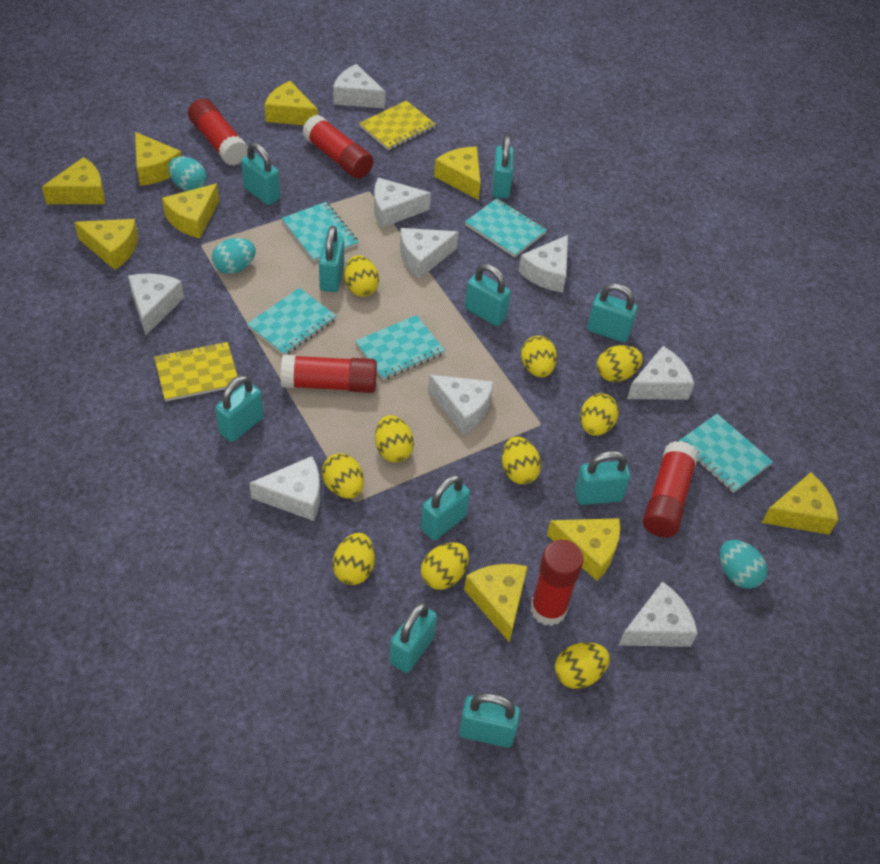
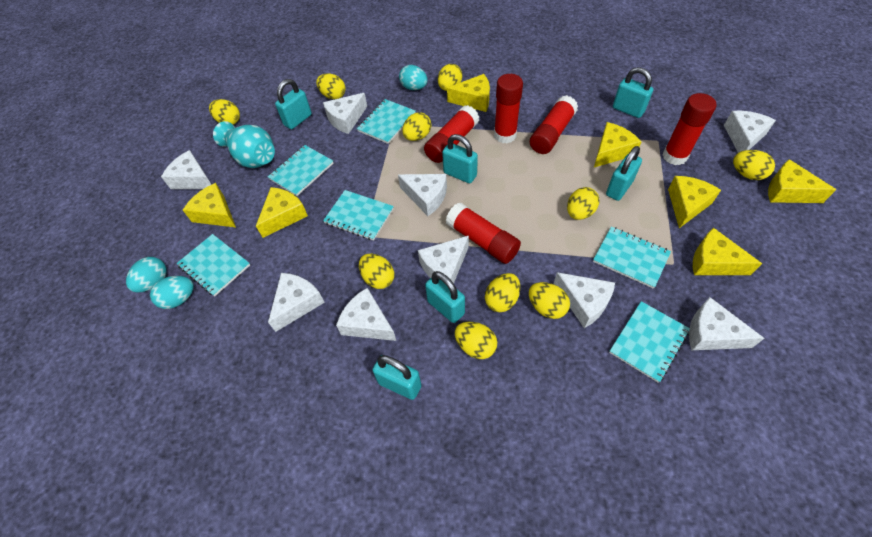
turquoise notebook: [247,288,336,355] [282,202,358,262] [355,315,445,380] [465,198,547,257] [679,414,773,493] = 5 -> [176,234,250,296] [268,145,334,196] [323,190,394,241] [357,99,416,144] [593,226,671,289] [609,301,690,383] = 6
turquoise padlock: [215,375,264,442] [241,142,280,205] [319,226,344,292] [389,602,437,673] [421,474,470,540] [459,693,520,748] [465,264,511,326] [492,135,514,198] [575,451,630,505] [587,283,638,343] = 10 -> [275,79,312,129] [372,355,421,400] [425,271,465,323] [442,134,478,183] [606,146,642,201] [613,67,653,118] = 6
turquoise vase: none = 0 -> [213,121,275,168] = 1
yellow cheese: [42,157,105,204] [74,219,138,270] [135,132,182,186] [162,183,219,238] [264,81,318,125] [434,147,481,200] [464,564,528,643] [547,518,620,581] [762,472,838,535] = 9 -> [183,183,236,228] [256,187,308,238] [447,74,490,112] [594,122,641,167] [668,176,721,228] [693,228,762,275] [768,159,836,203] = 7
yellow notebook: [154,342,239,402] [359,100,436,150] = 2 -> none = 0

